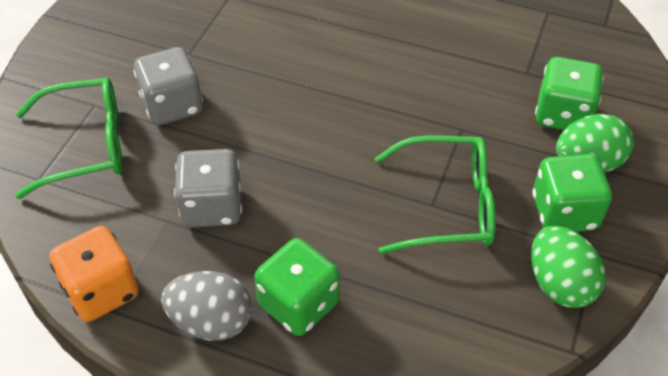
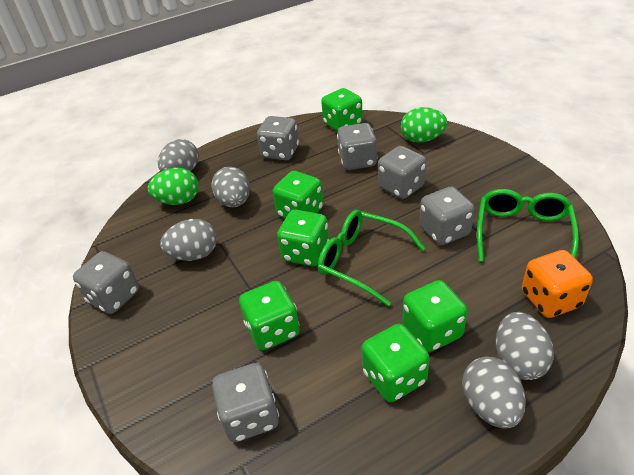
green dice: [254,238,340,336] [532,154,612,232] [535,57,604,130] = 3 -> [239,281,300,350] [273,171,323,218] [277,210,329,266] [321,88,363,132] [361,324,430,402] [403,280,467,352] = 6
grey dice: [133,47,203,125] [174,149,242,227] = 2 -> [73,251,139,314] [212,363,279,442] [257,116,299,160] [337,123,377,170] [378,146,426,199] [420,187,475,245] = 6
grey egg: [161,271,252,341] = 1 -> [158,139,199,172] [160,219,217,261] [211,167,250,207] [462,357,526,429] [496,312,554,380] = 5

